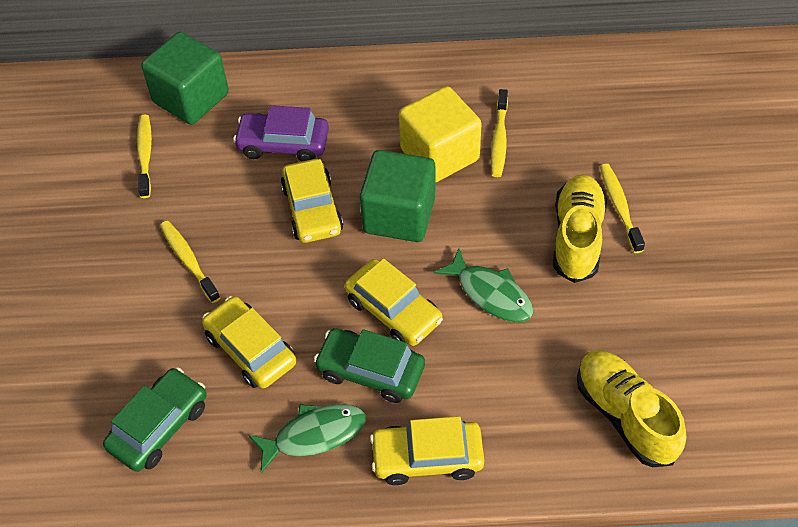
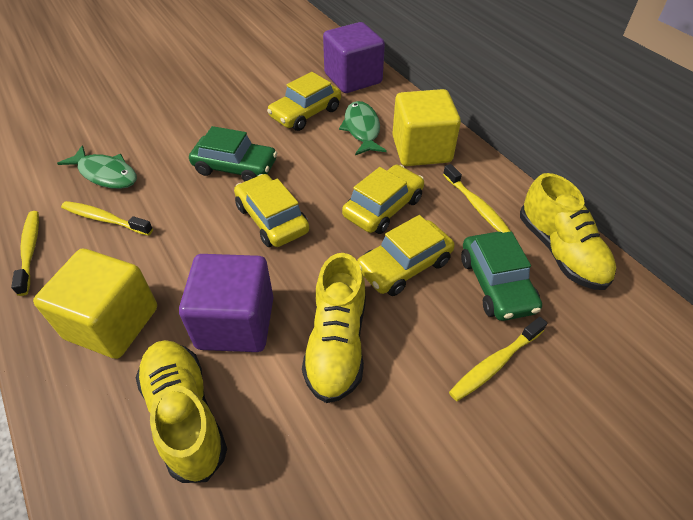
green cube: [141,32,229,125] [359,150,435,242] = 2 -> none = 0
purple car: [233,105,329,161] = 1 -> none = 0
purple cube: none = 0 -> [179,254,274,352] [323,22,385,93] = 2
yellow cube: [399,86,482,183] = 1 -> [33,249,157,359] [392,89,461,166] = 2
yellow shoe: [553,174,607,283] [577,350,686,467] = 2 -> [135,340,227,483] [302,253,365,403] [520,173,616,290] = 3

